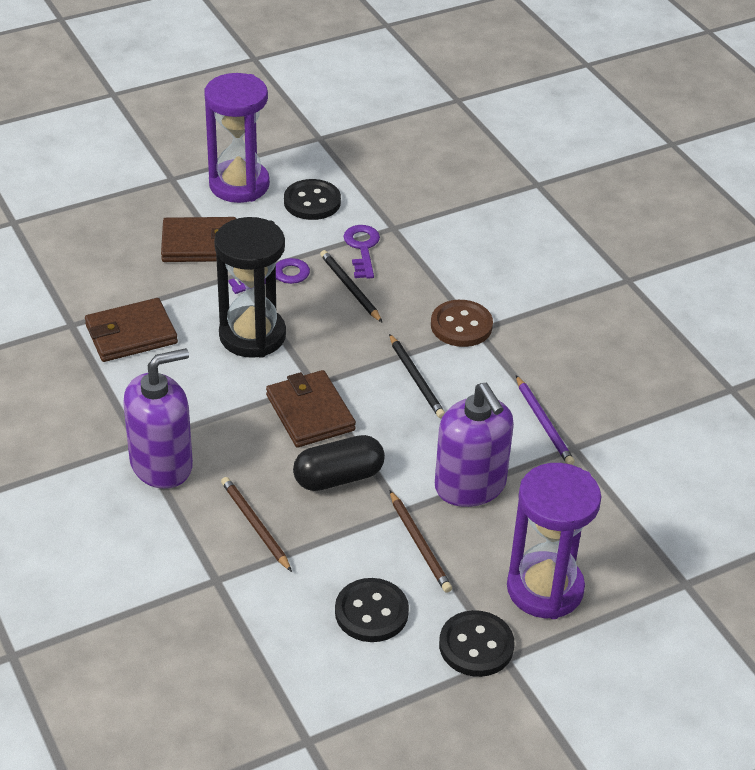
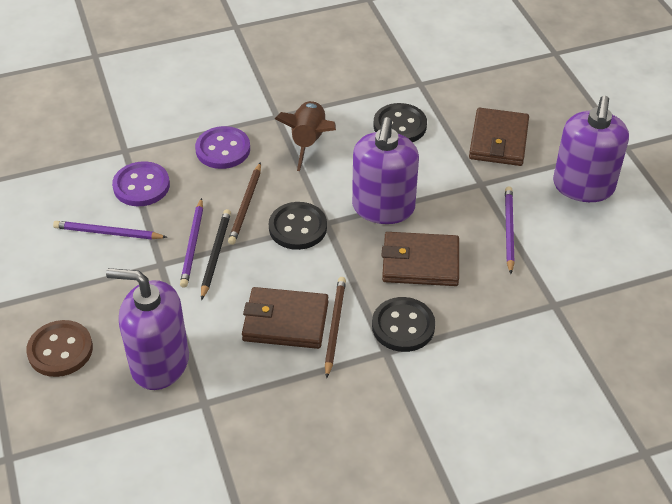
black capsule: [293,435,385,491] = 1 -> none = 0
black hourglass: [214,217,286,358] = 1 -> none = 0
black pencil: [320,250,382,322] [389,334,445,418] = 2 -> [201,209,231,300] = 1
brown rocket: none = 0 -> [275,101,336,171] = 1
purple button: none = 0 -> [112,161,170,206] [195,126,250,169] = 2
purple hourglass: [204,73,270,203] [507,463,601,619] = 2 -> none = 0
purple key: [228,258,310,294] [344,225,380,279] = 2 -> none = 0
purple pencil: [516,376,575,465] = 1 -> [53,221,167,240] [180,198,203,288] [505,186,515,274] = 3
purple soap dispenser: [123,348,193,489] [435,383,514,507] = 2 -> [106,268,189,390] [352,117,419,224] [553,96,629,202] = 3

